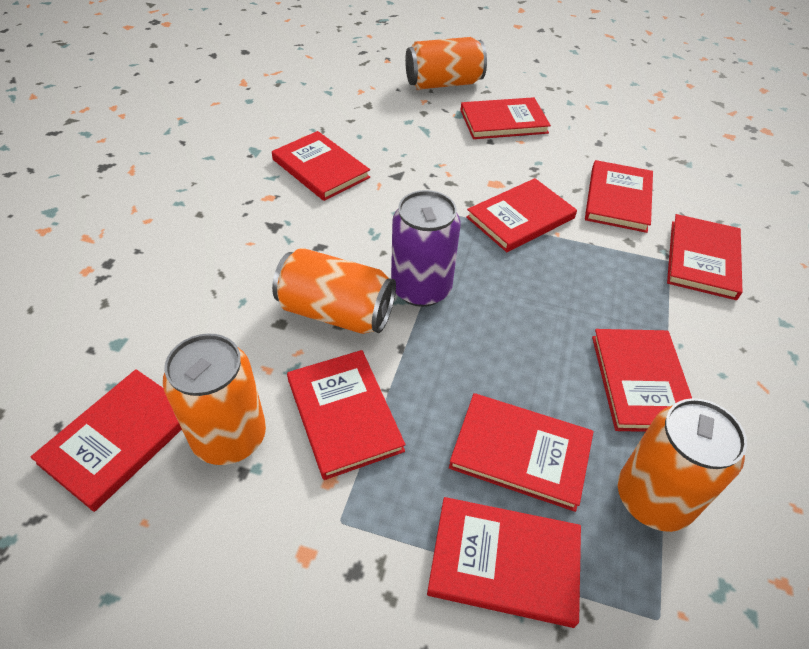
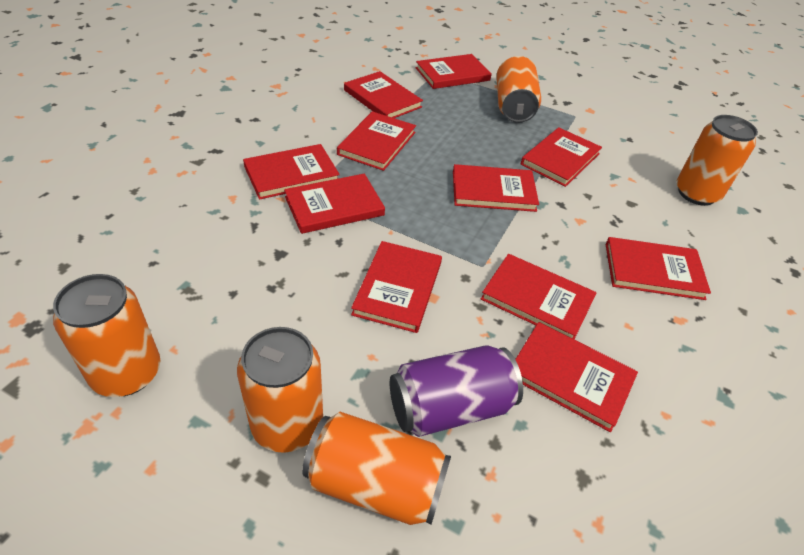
orange can: [163,334,266,465] [272,248,396,334] [405,37,487,89] [618,398,747,532] = 4 -> [53,274,160,397] [237,327,323,453] [302,412,451,525] [496,56,541,123] [676,115,758,206] = 5
red book: [31,369,182,512] [272,131,370,201] [287,350,406,480] [427,497,581,628] [449,393,594,512] [460,97,551,139] [466,178,577,252] [585,160,653,233] [592,329,692,432] [667,214,742,300] = 10 -> [243,144,340,200] [284,174,385,234] [337,111,416,171] [344,71,423,118] [351,241,442,333] [416,54,492,89] [453,164,539,212] [481,254,597,339] [515,322,638,432] [521,127,602,187] [605,237,711,300] = 11

